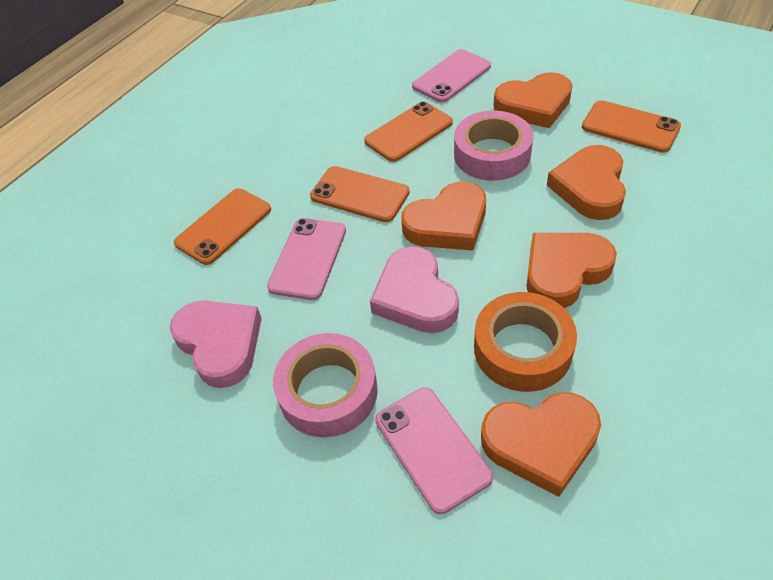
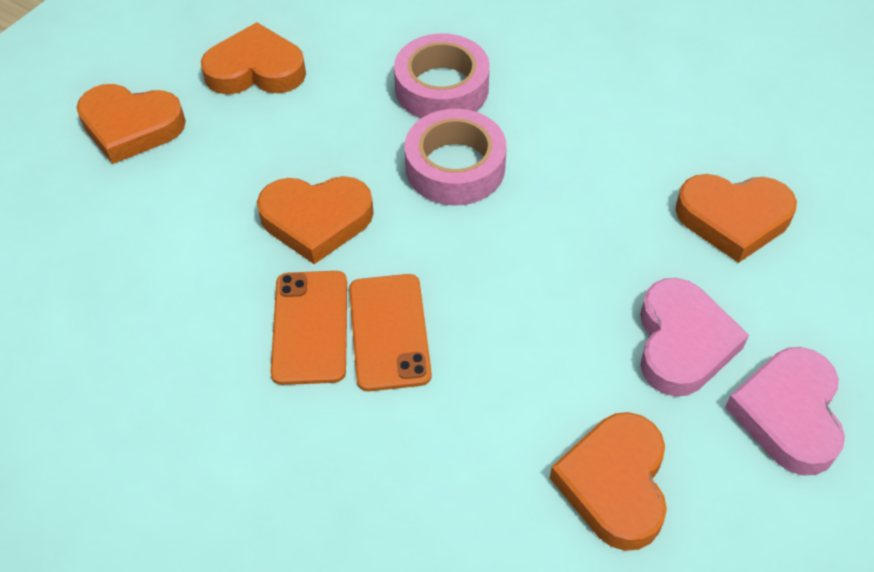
orange phone: [174,189,271,265] [310,166,410,222] [364,101,453,162] [582,100,681,153] = 4 -> [270,271,347,385] [349,274,432,391] = 2
orange tape: [474,292,577,392] = 1 -> none = 0
pink phone: [267,218,346,300] [375,387,493,514] [412,49,491,103] = 3 -> none = 0

